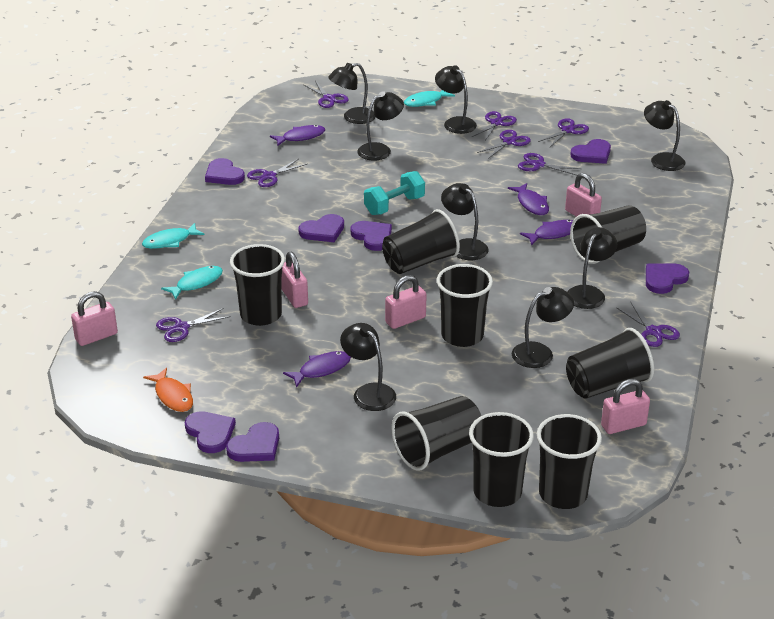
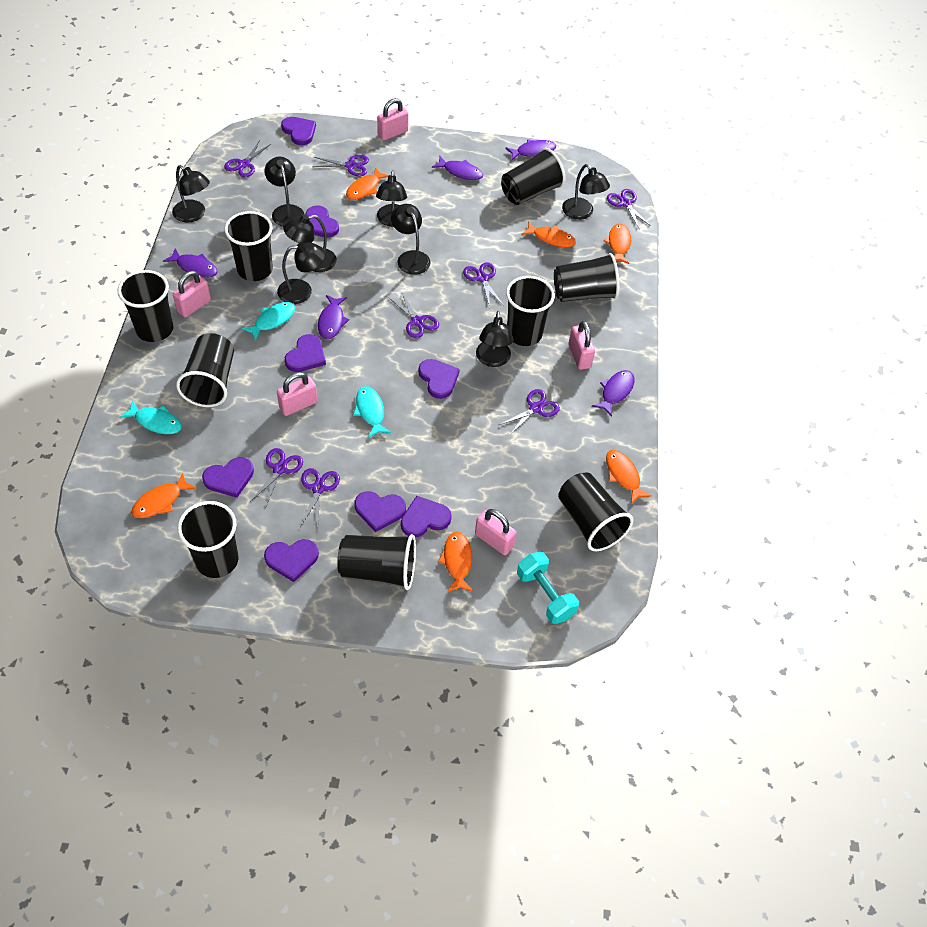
black cup: [230,244,285,326] [382,209,460,274] [391,396,481,471] [437,264,493,347] [469,412,534,507] [537,414,602,509] [566,328,654,399] [570,206,646,264] = 8 -> [118,270,173,342] [176,333,234,407] [178,501,239,578] [224,211,273,281] [337,534,416,590] [501,148,565,205] [506,276,555,346] [554,253,619,302] [558,472,634,551] = 9
orange fish: [143,368,193,412] = 1 -> [131,472,196,518] [346,167,389,200] [438,531,473,592] [521,221,576,247] [603,223,631,264] [606,450,652,504] = 6
purple fish: [270,125,325,146] [283,351,351,388] [508,183,549,215] [520,220,573,245] = 4 -> [163,248,218,278] [318,295,349,339] [432,156,483,180] [505,139,556,160] [592,370,634,417] = 5
purple heart: [185,411,236,453] [205,158,245,185] [226,422,279,462] [298,214,344,242] [351,221,392,251] [570,139,611,164] [646,264,689,294] = 7 -> [202,457,254,498] [264,539,319,582] [281,117,316,145] [285,334,326,372] [306,206,339,238] [355,491,406,532] [401,496,452,537] [418,359,460,399] = 8

